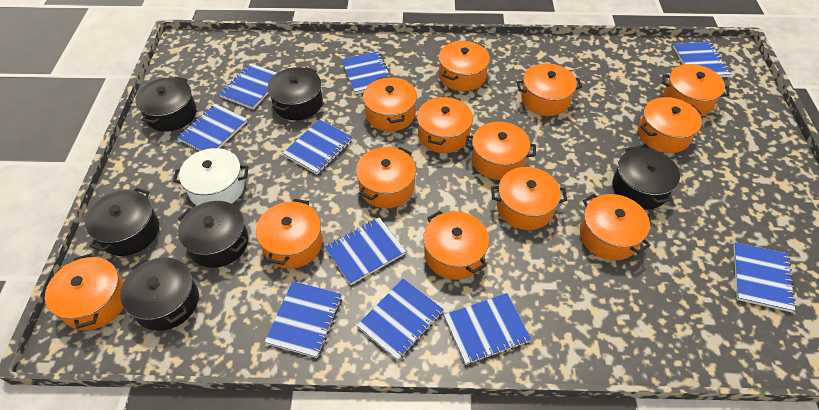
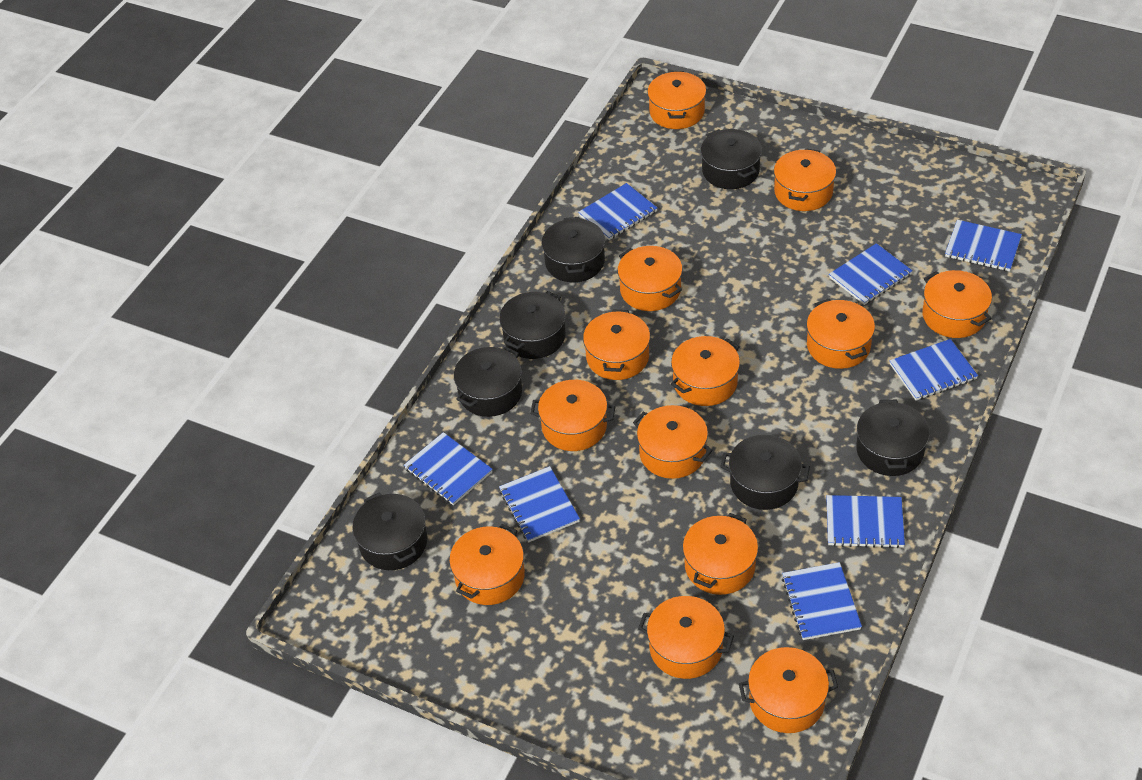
black pot: [85,188,159,256] [120,257,199,331] [135,77,197,132] [178,201,248,268] [267,67,323,120] [612,146,680,209] = 6 -> [352,492,427,570] [454,346,522,417] [499,291,566,359] [542,217,605,282] [701,129,762,189] [720,435,810,510] [856,400,929,476] = 7
blue notebook: [177,104,247,151] [219,63,277,109] [265,281,342,358] [283,119,353,174] [325,218,406,285] [342,51,392,94] [357,278,444,361] [444,293,532,365] [673,42,730,77] [733,242,796,312] = 10 -> [404,432,493,505] [499,466,580,542] [578,183,657,240] [782,562,862,640] [826,495,905,548] [829,243,913,305] [889,339,978,401] [945,220,1022,271] = 8
white pot: [173,148,248,206] = 1 -> none = 0

